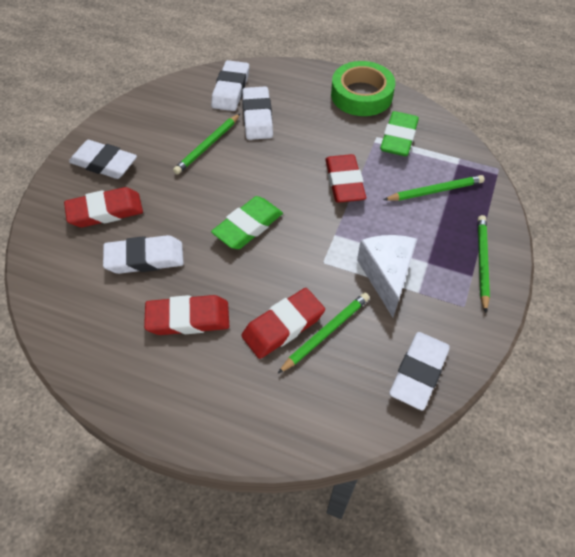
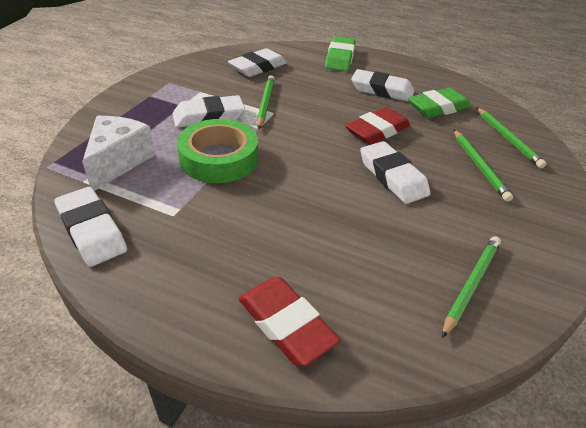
red eraser: [64,187,143,227] [144,295,229,335] [241,288,325,359] [325,154,366,203] = 4 -> [238,277,340,366] [345,107,410,145] = 2

